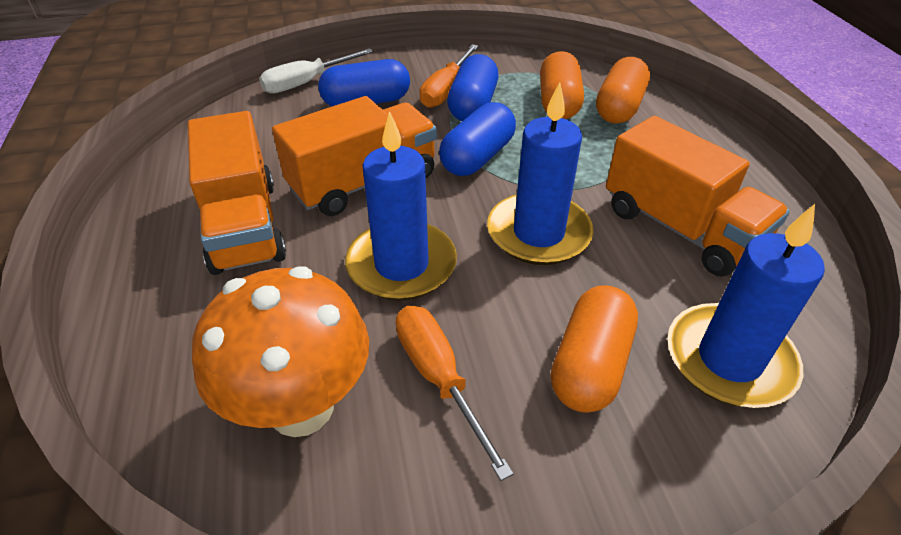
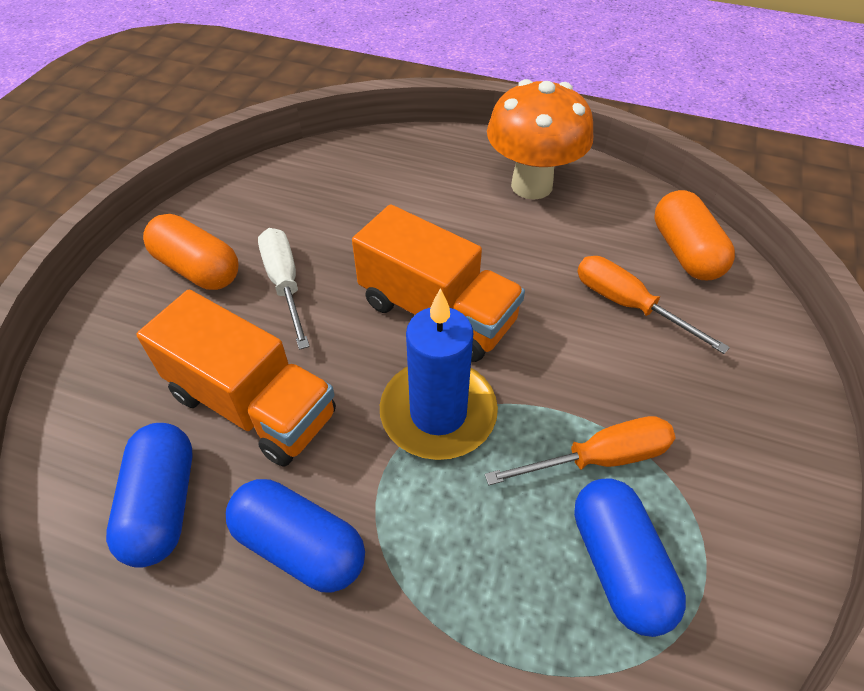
blue candle: [345,111,457,301] [487,82,594,265] [667,204,825,408] = 3 -> [380,288,498,460] = 1
orange capsule: [540,51,584,119] [551,285,638,413] [596,57,650,124] = 3 -> [143,214,239,290] [654,190,735,280] = 2
orange truck: [188,111,286,275] [272,96,437,216] [606,116,790,277] = 3 -> [136,290,336,467] [352,204,525,362] = 2

